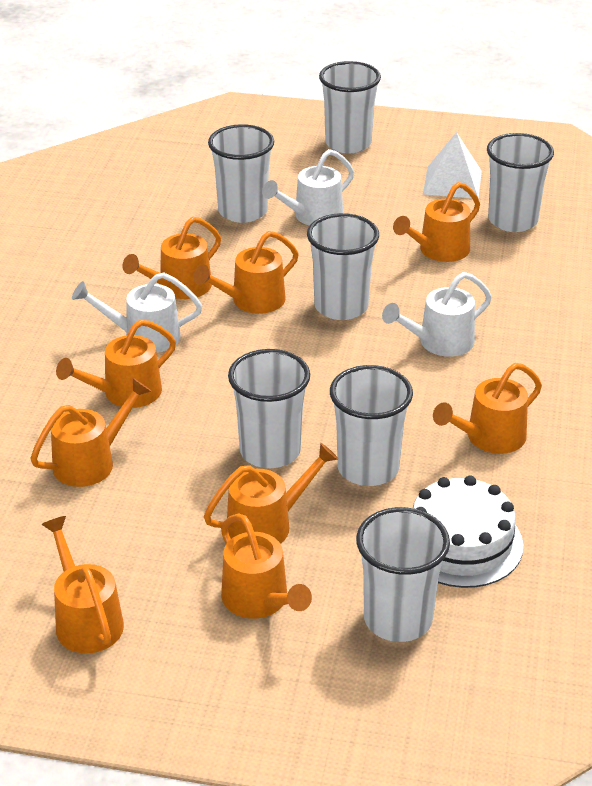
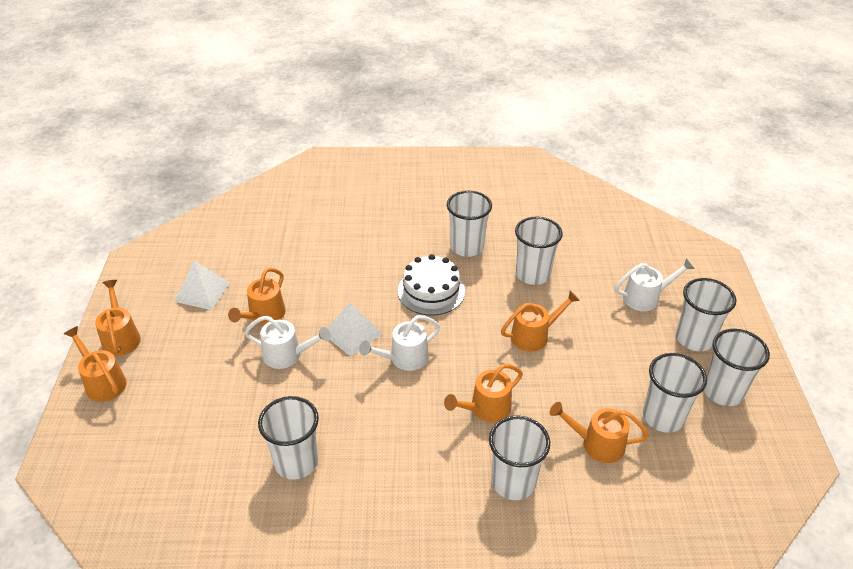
orange watering can: [30,378,151,487] [41,516,124,653] [56,320,176,408] [122,217,221,299] [193,231,299,314] [204,443,338,544] [221,513,312,618] [393,182,480,262] [433,363,542,454] = 9 -> [64,326,127,402] [95,280,141,356] [228,268,285,325] [444,364,523,422] [501,291,580,352] [550,402,649,463] = 6
white pyramid: [423,132,482,199] = 1 -> [174,261,230,310] [327,303,383,357] = 2

